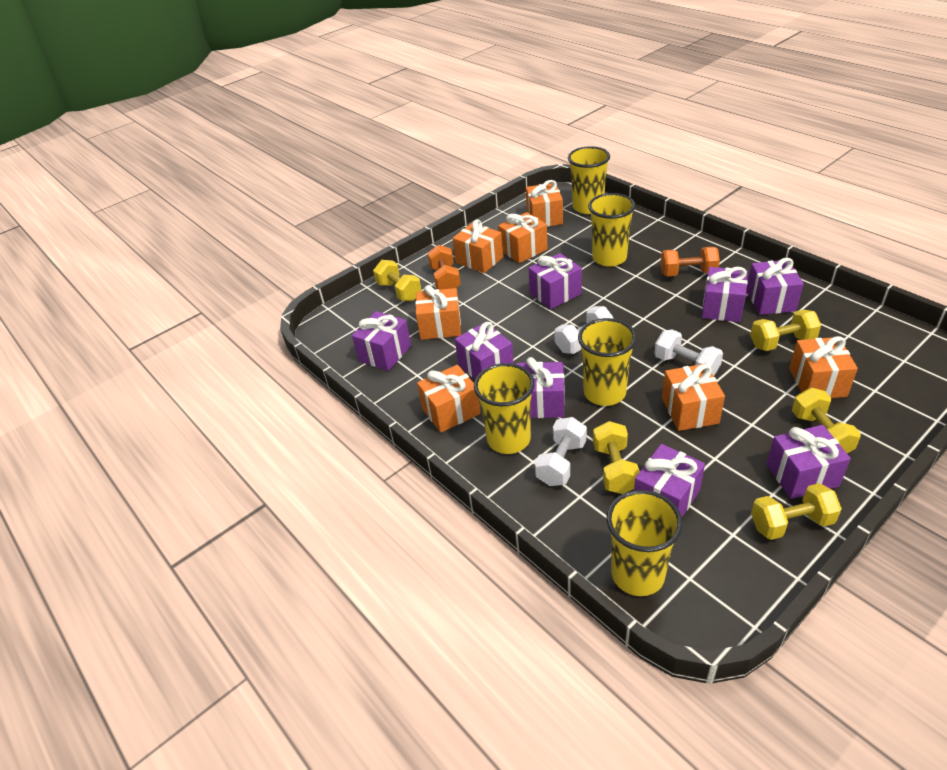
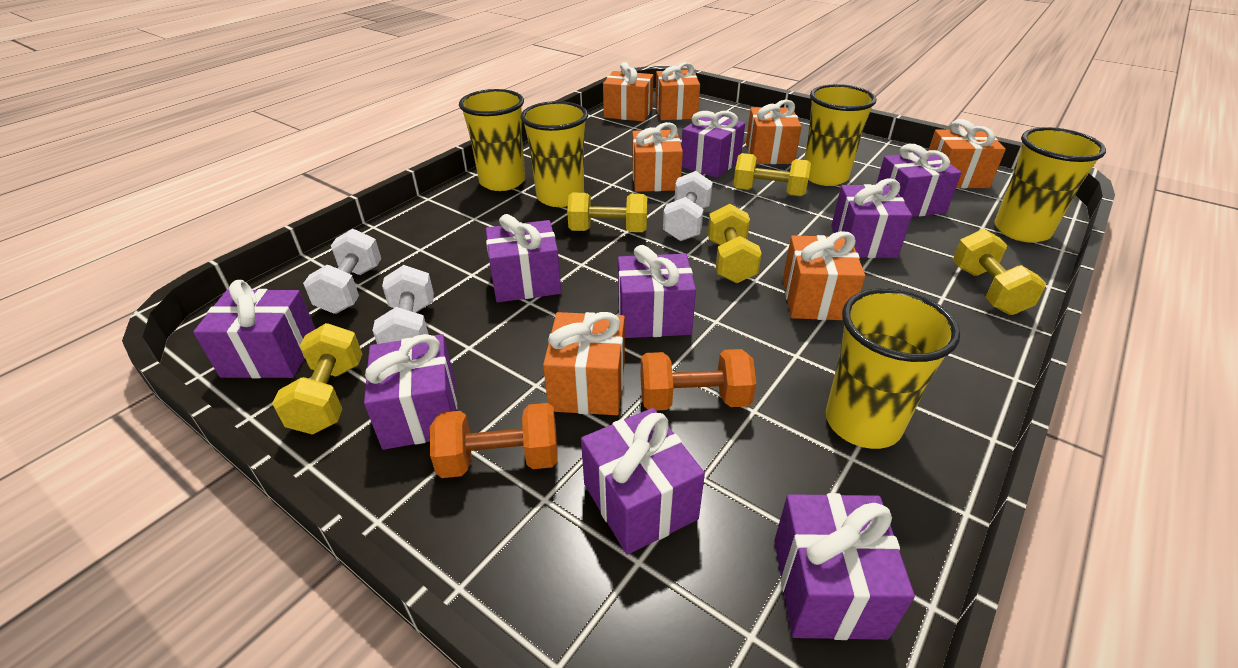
purple gift: [352,311,411,371] [455,322,514,379] [516,357,565,418] [529,253,582,309] [634,444,705,517] [702,267,748,322] [746,258,804,315] [766,425,851,499] = 8 -> [193,280,315,378] [364,334,457,450] [486,214,561,302] [581,408,705,555] [618,245,696,338] [681,111,745,178] [774,493,915,640] [831,178,912,258] [876,144,962,217] = 9

